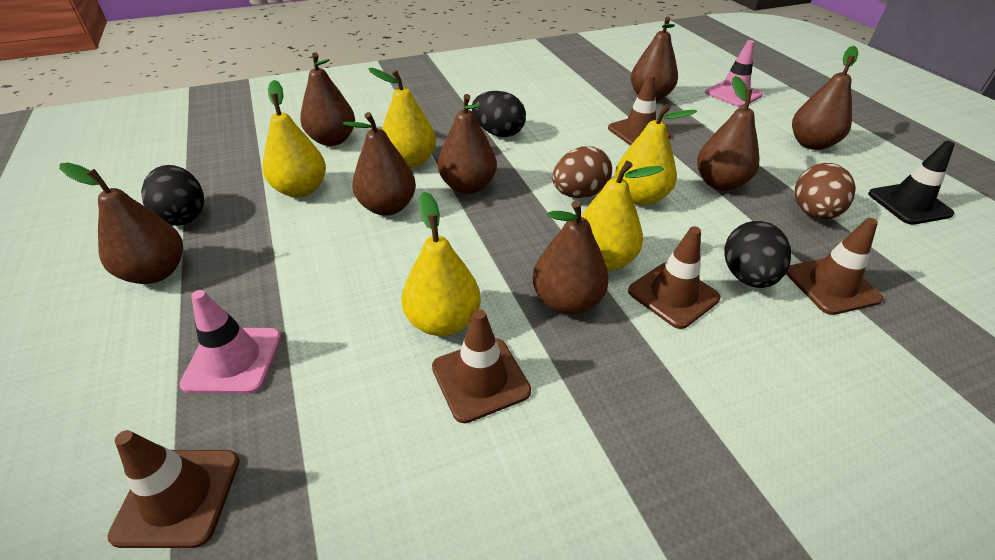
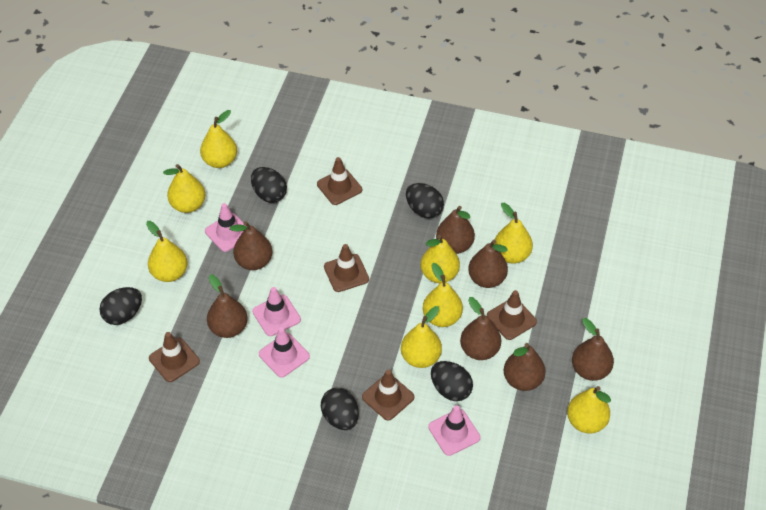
black egg: [141,165,204,226] [472,91,526,137] [724,221,791,288] = 3 -> [99,287,142,325] [251,167,287,203] [321,388,359,430] [406,183,444,219] [431,361,473,401] = 5
black traffic cone: [868,141,955,225] = 1 -> none = 0
brown egg: [552,146,612,198] [795,163,856,219] = 2 -> none = 0
brown pear: [59,163,183,284] [300,52,355,146] [343,112,416,216] [438,94,497,194] [533,200,609,315] [631,17,678,101] [697,76,759,191] [792,46,858,150] = 8 -> [207,274,248,338] [230,221,273,270] [436,206,475,254] [460,297,501,360] [468,240,508,288] [504,343,546,391] [572,318,614,381] = 7
pink traffic cone: [179,290,282,394] [705,40,763,107] = 2 -> [205,203,244,252] [252,287,301,336] [259,327,310,378] [428,405,481,456] = 4
yellow pear: [263,80,326,197] [368,68,436,168] [402,191,481,336] [581,161,664,271] [614,104,697,206] = 5 -> [146,221,188,282] [163,164,205,213] [200,110,237,168] [401,306,442,368] [421,235,460,283] [423,263,463,327] [494,203,533,264] [567,386,611,433] = 8

